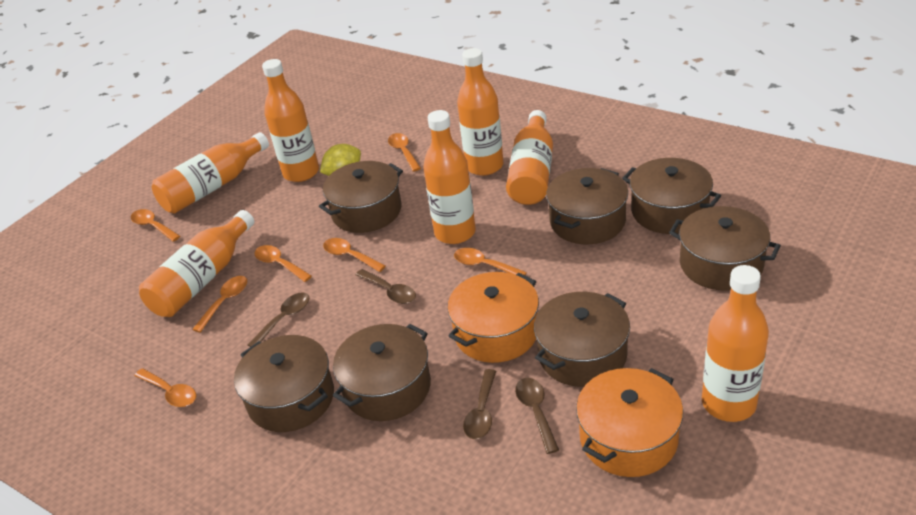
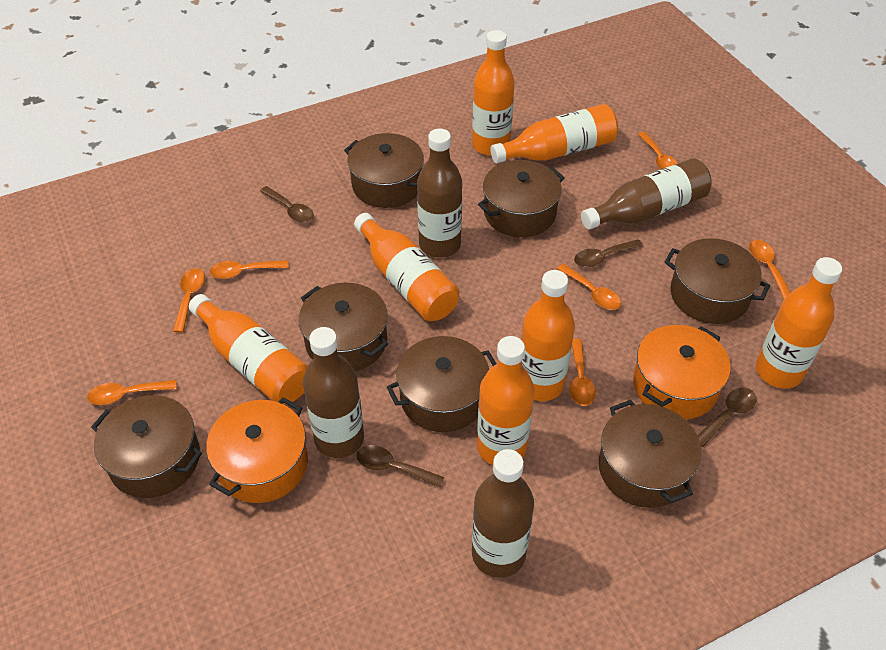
brown bottle: none = 0 -> [303,327,364,458] [417,129,462,258] [472,449,534,578] [581,158,712,229] = 4
yellow lemon: [320,144,361,176] = 1 -> none = 0

